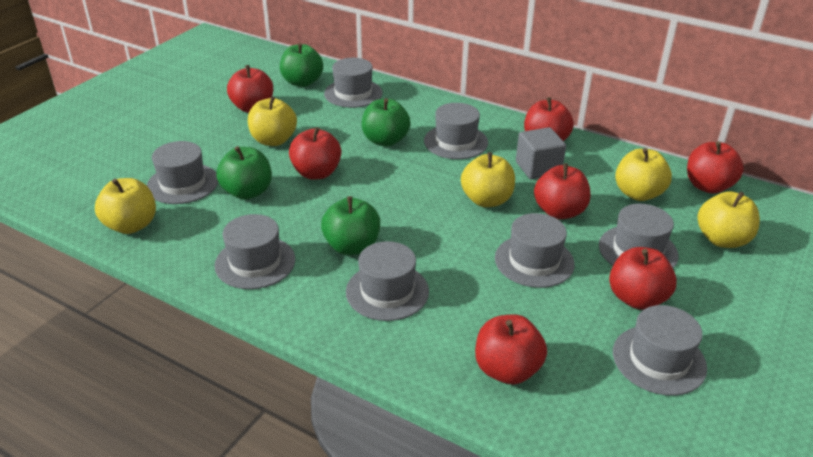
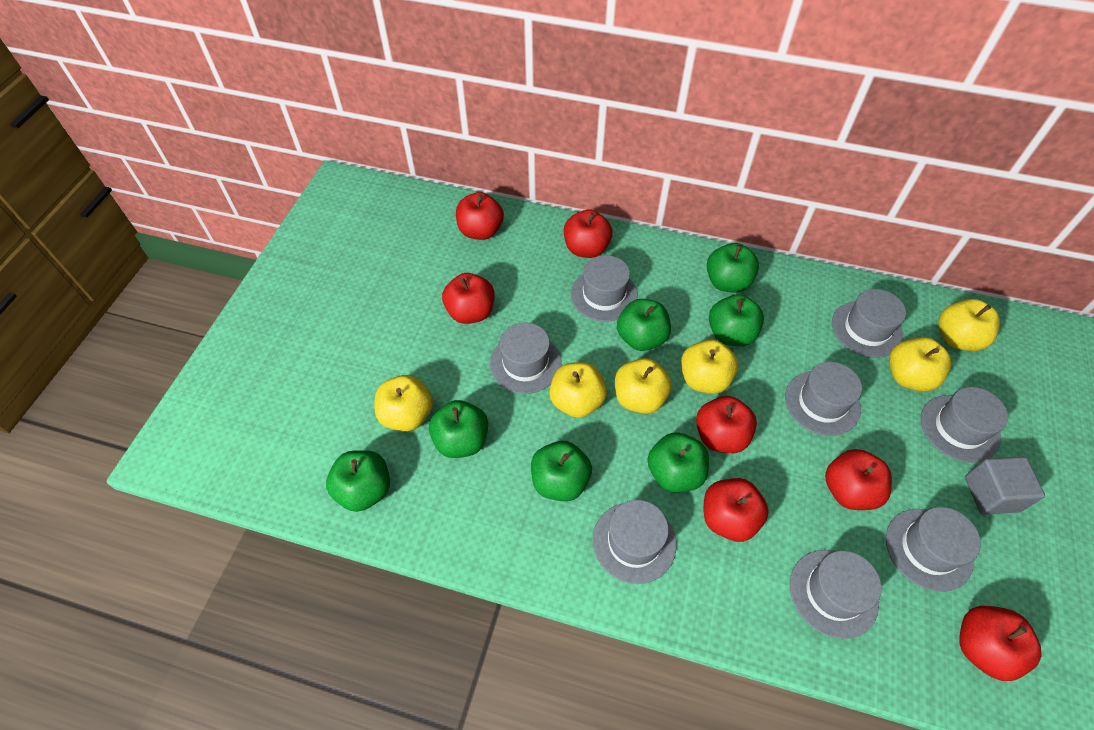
green apple: [216,146,272,200] [280,43,323,87] [321,196,380,255] [362,98,411,146] = 4 -> [326,450,390,512] [429,400,488,458] [531,441,592,501] [617,299,671,351] [647,432,709,493] [707,243,759,293] [709,294,764,346] = 7
yellow apple: [95,178,156,234] [248,96,297,146] [461,152,515,207] [615,148,672,201] [698,191,760,248] = 5 -> [374,375,433,431] [549,362,607,418] [615,358,672,414] [681,339,738,394] [889,337,951,392] [938,299,1000,351] = 6

